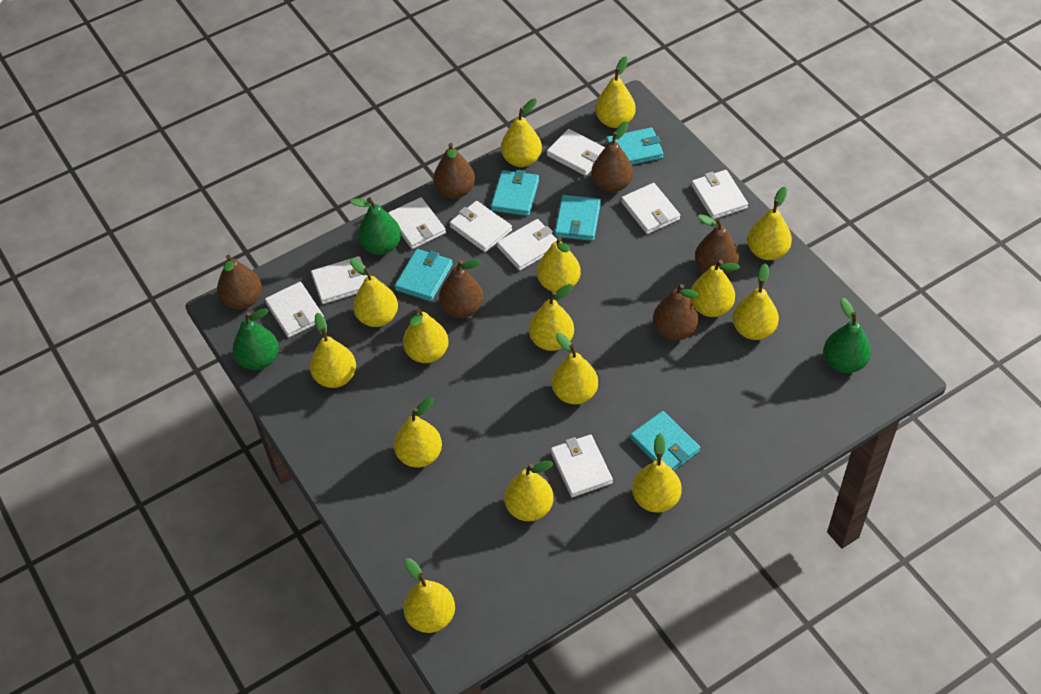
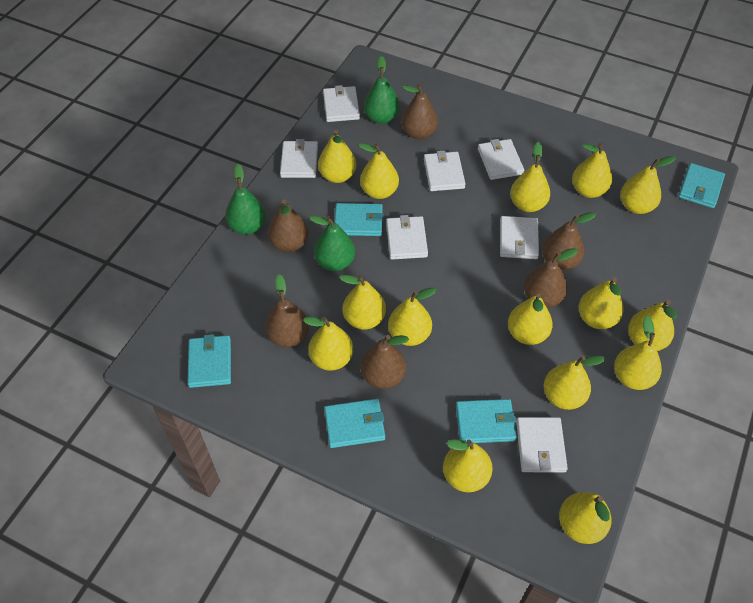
white wallet: [265,282,324,338] [311,256,368,304] [388,197,446,249] [450,201,512,252] [497,219,557,271] [547,129,605,176] [551,434,613,497] [621,183,680,234] [691,170,748,219] = 9 -> [280,139,318,178] [323,85,360,122] [386,215,428,259] [424,150,466,191] [478,139,524,180] [500,216,539,259] [516,417,568,472] = 7

